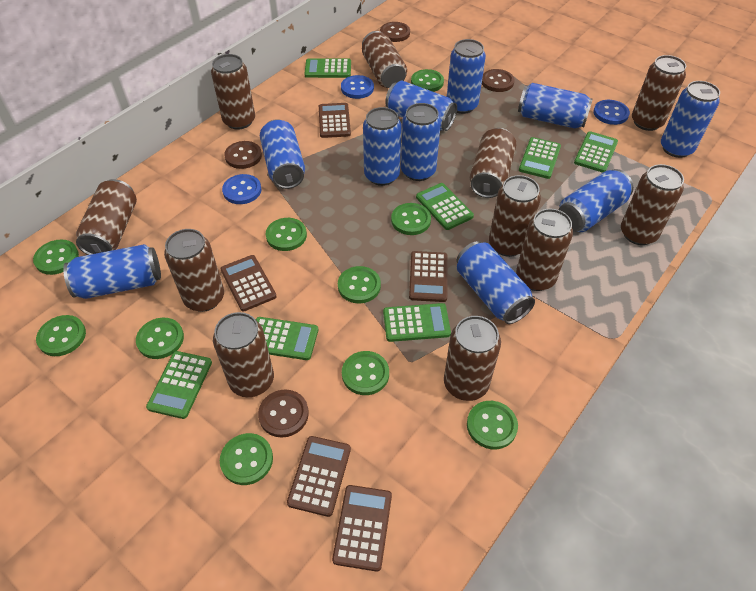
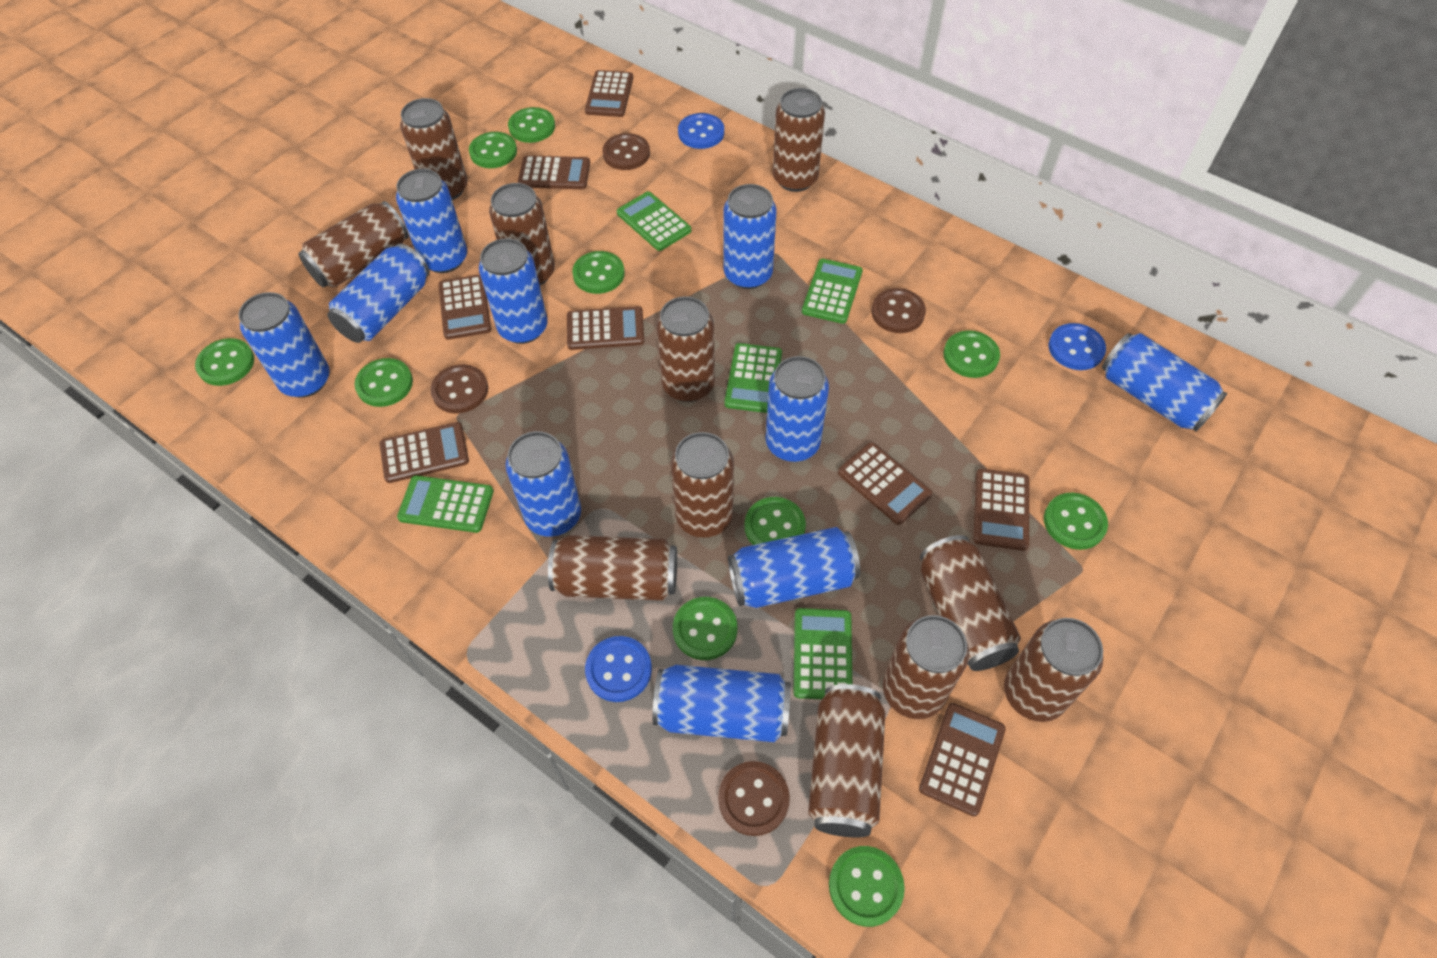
brown calculator: [220,255,277,311] [287,436,351,517] [319,103,351,138] [332,485,392,572] [409,251,448,302] = 5 -> [380,422,469,483] [438,274,491,340] [518,155,590,189] [567,306,644,350] [585,70,633,117] [838,442,932,525] [919,703,1006,816] [974,468,1029,551] = 8
green calculator: [146,351,212,419] [256,317,319,360] [304,58,351,78] [383,303,451,342] [416,183,474,230] [519,137,561,179] [574,131,618,173] = 7 -> [397,475,494,533] [617,192,691,251] [724,343,782,413] [794,608,852,699] [802,259,863,324] = 5

